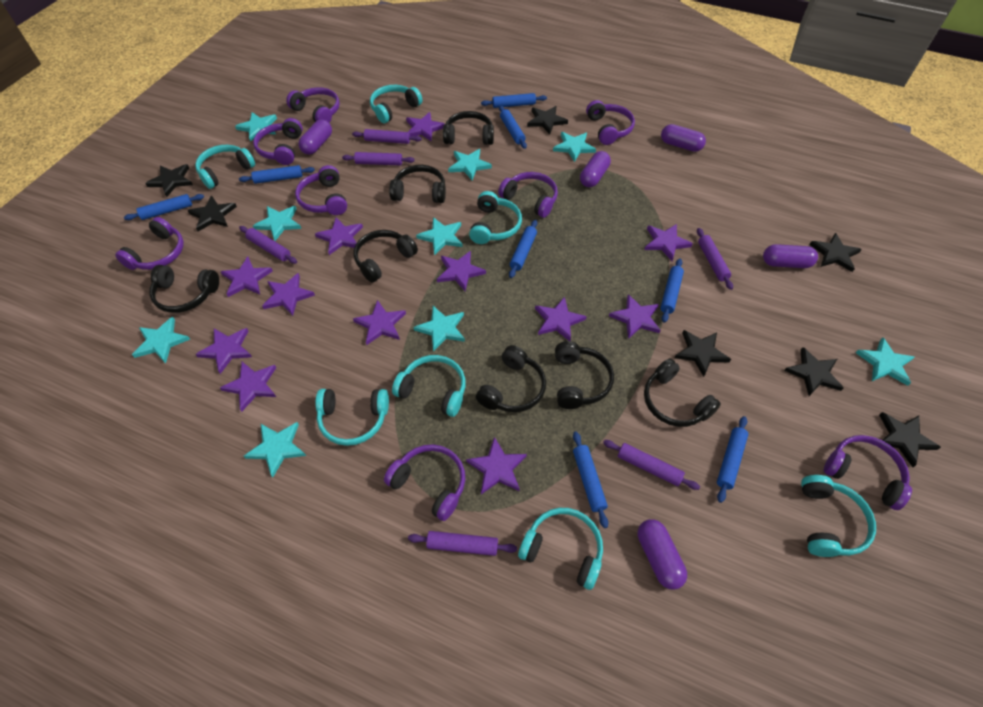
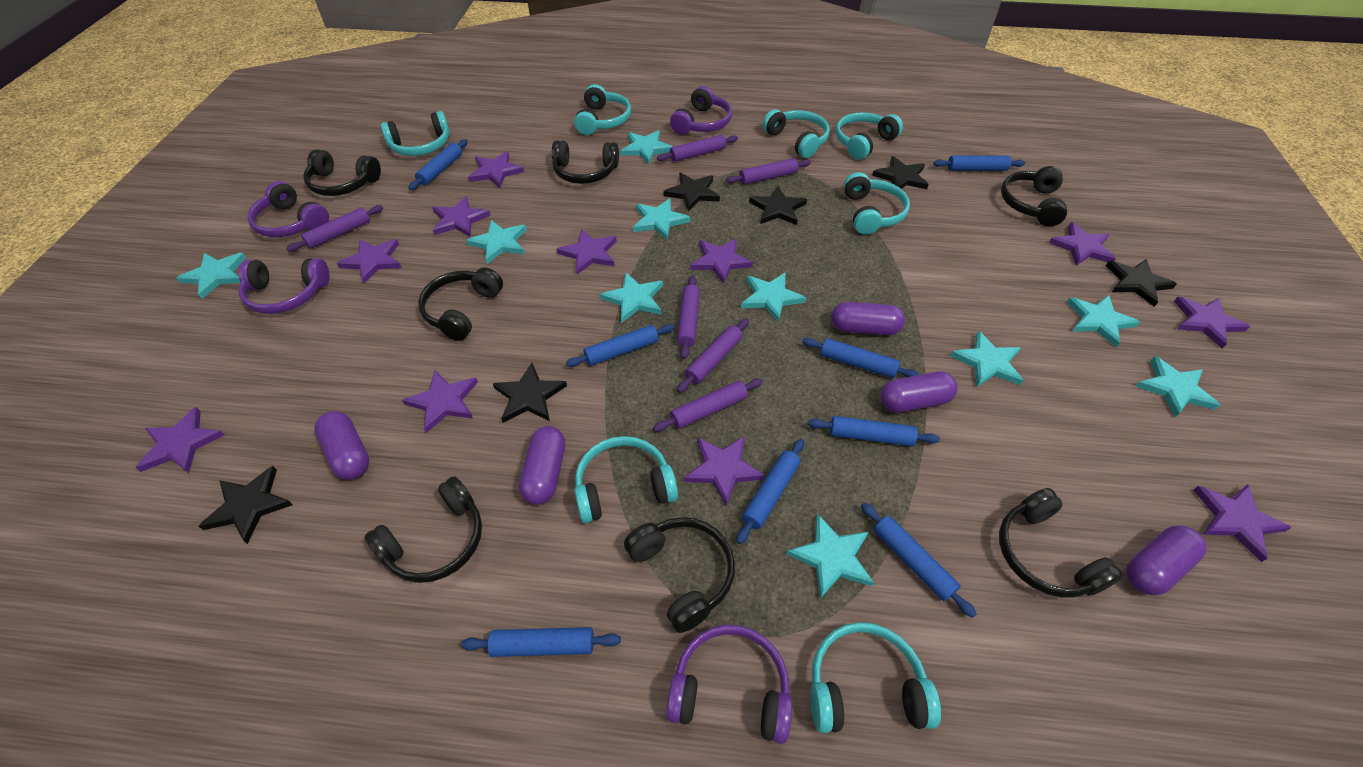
black star: [145,164,193,197] [187,196,237,231] [527,106,568,134] [675,330,731,377] [784,347,844,396] [809,233,862,272] [879,412,941,467] = 7 -> [199,466,293,544] [493,363,567,423] [663,173,720,212] [749,186,807,225] [872,156,929,189] [1106,259,1177,307] = 6
purple headphones: [115,217,184,270] [253,118,303,165] [286,87,340,123] [295,165,347,215] [384,444,465,521] [498,172,558,218] [586,100,635,145] [824,435,912,510] = 8 -> [238,258,329,314] [247,181,329,237] [666,625,792,744] [670,86,732,135] = 4
purple star: [196,328,252,374] [220,362,276,412] [221,257,273,297] [262,273,315,316] [315,217,363,255] [353,300,406,345] [406,112,445,142] [437,251,486,291] [466,437,527,494] [535,297,587,341] [609,294,661,339] [644,224,693,261] = 12 -> [135,407,225,473] [337,239,402,284] [402,370,478,433] [433,196,491,237] [468,151,524,188] [557,229,617,274] [684,436,765,507] [690,239,753,284] [1049,222,1116,266] [1174,297,1250,349] [1193,484,1292,562] = 11
turquoise star: [132,317,190,363] [235,112,277,142] [244,422,306,478] [253,206,301,241] [414,306,465,351] [416,217,463,255] [448,149,492,180] [553,132,596,162] [856,338,915,386] = 9 -> [176,253,246,299] [466,220,527,264] [600,273,663,323] [620,130,673,165] [633,198,690,240] [741,272,806,322] [786,513,874,599] [950,331,1024,387] [1067,295,1140,347] [1136,356,1220,417] = 10

